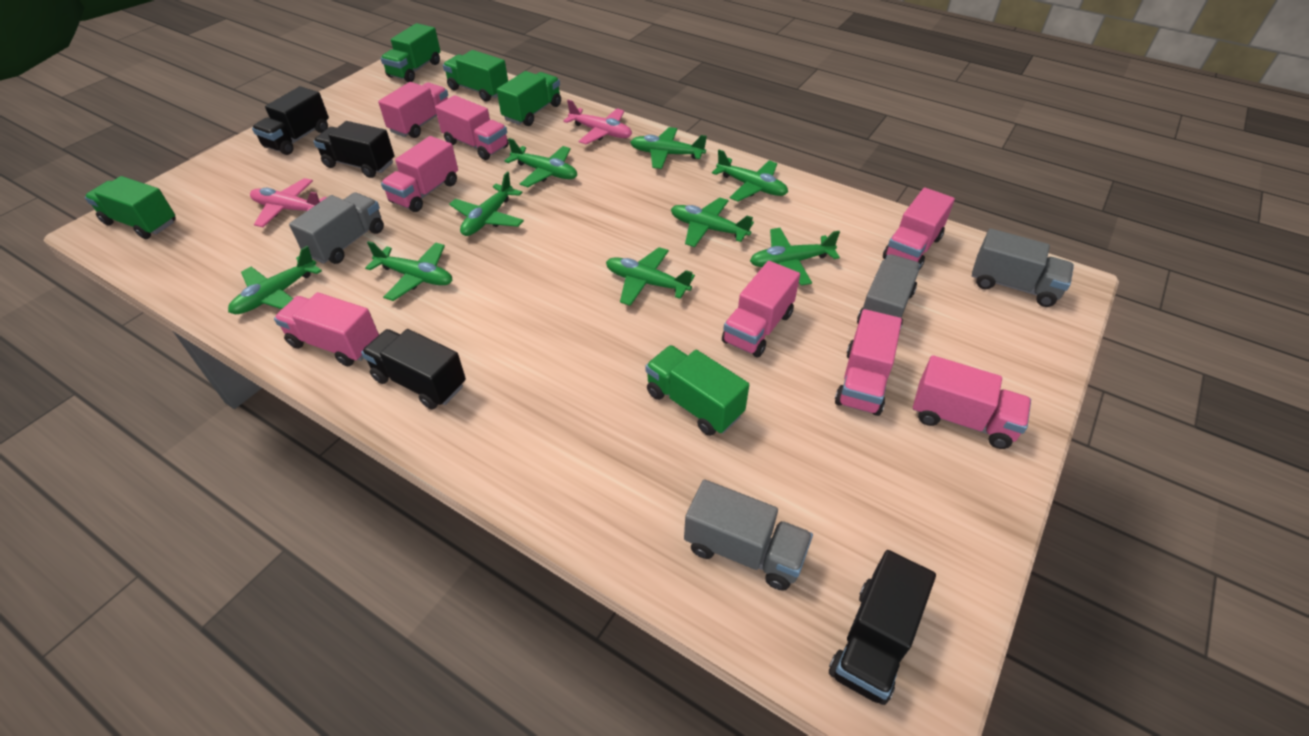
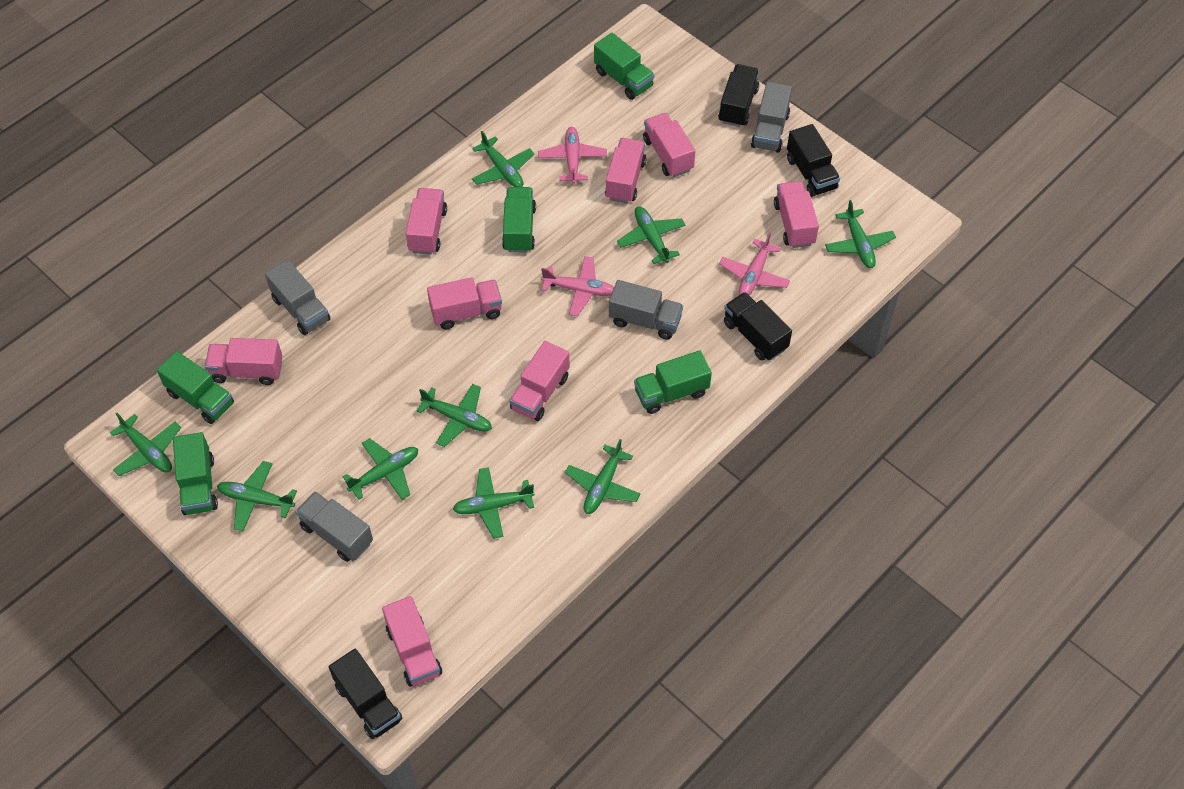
pink plane: [250,178,327,227] [563,100,632,144] = 2 -> [538,127,607,184] [541,256,614,316] [719,232,790,296] = 3

